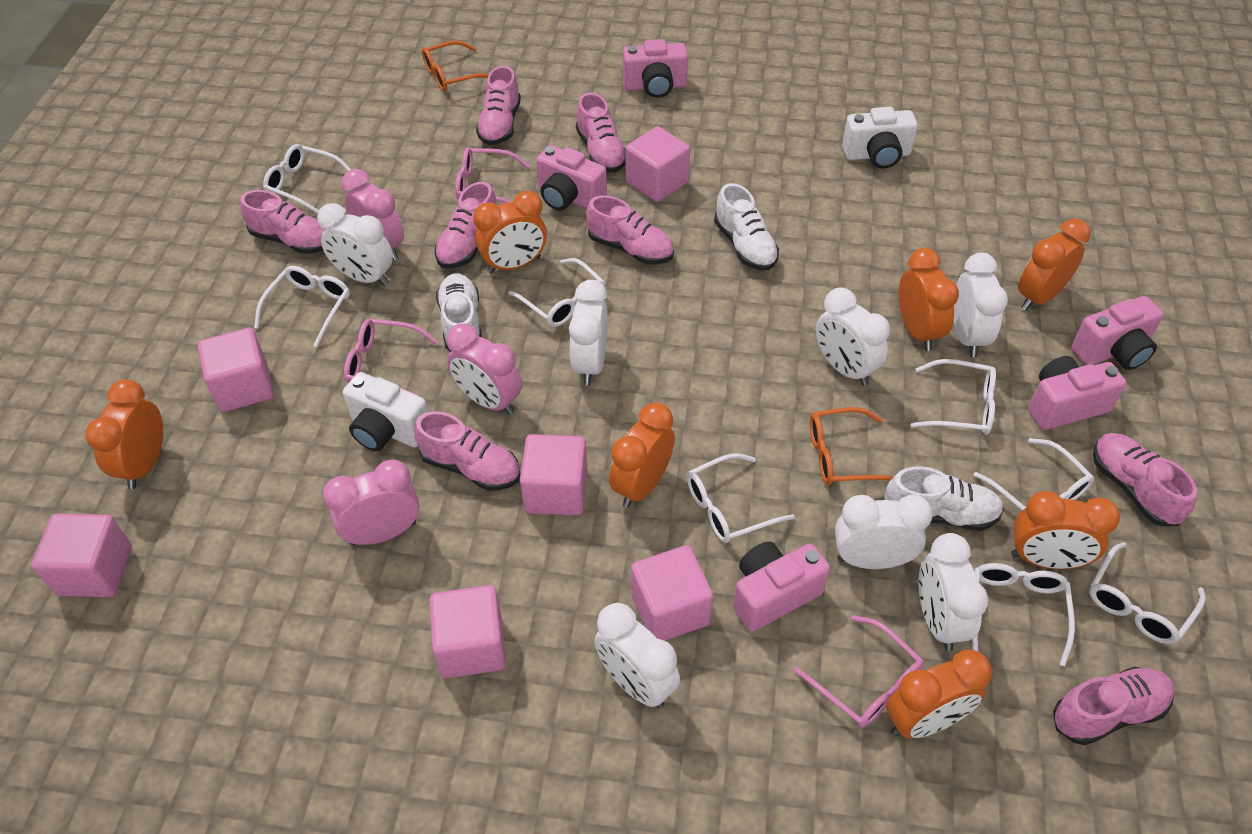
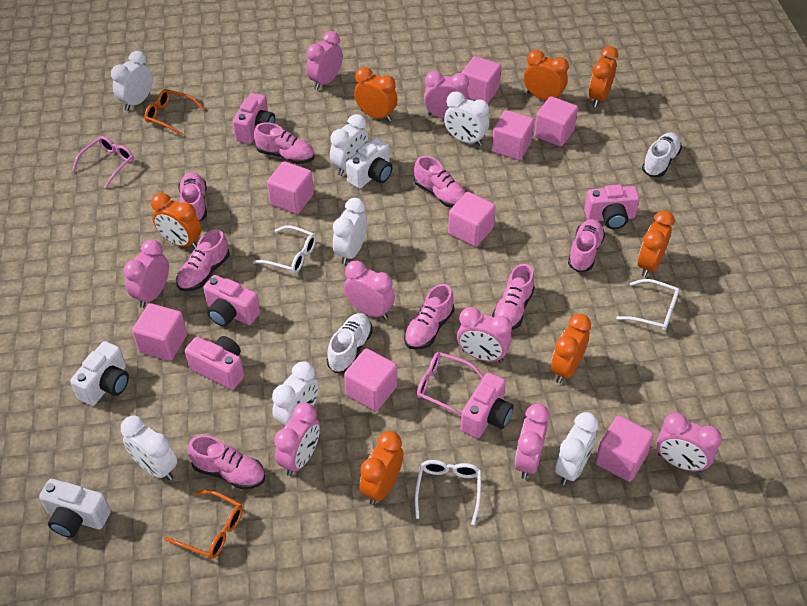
pink clock: [323,460,419,546] [341,169,404,261] [446,323,522,415] = 3 -> [123,239,169,308] [274,403,320,476] [306,31,343,90] [344,260,395,320] [424,71,469,118] [457,307,512,362] [514,404,550,479] [656,413,722,472] = 8
pink cube: [31,513,132,597] [198,328,274,412] [429,585,506,678] [520,434,587,516] [626,126,690,202] [631,545,714,641] = 6 -> [132,303,187,361] [267,161,314,214] [344,348,397,411] [448,192,496,247] [462,56,501,104] [491,110,534,160] [534,96,578,147] [595,416,654,482] = 8
pink glasses: [344,319,439,396] [455,147,530,203] [794,615,924,728] = 3 -> [72,136,134,188] [416,352,484,416] = 2
white camera: [343,372,428,451] [842,107,918,169] = 2 -> [39,479,111,538] [70,341,129,406] [346,138,393,189] = 3
white glasses: [254,266,350,347] [263,144,351,214] [508,258,606,327] [687,453,795,543] [911,359,996,435] [972,563,1075,666] [973,438,1094,510] [1089,542,1206,644] = 8 -> [253,225,316,274] [414,460,481,525] [616,279,680,331] = 3
white shoe: [436,273,482,352] [714,183,779,270] [884,466,1004,531] = 3 -> [327,313,373,373] [642,132,682,177] = 2

